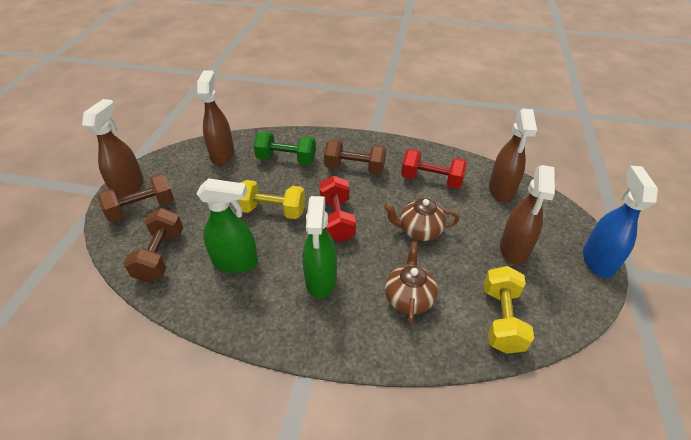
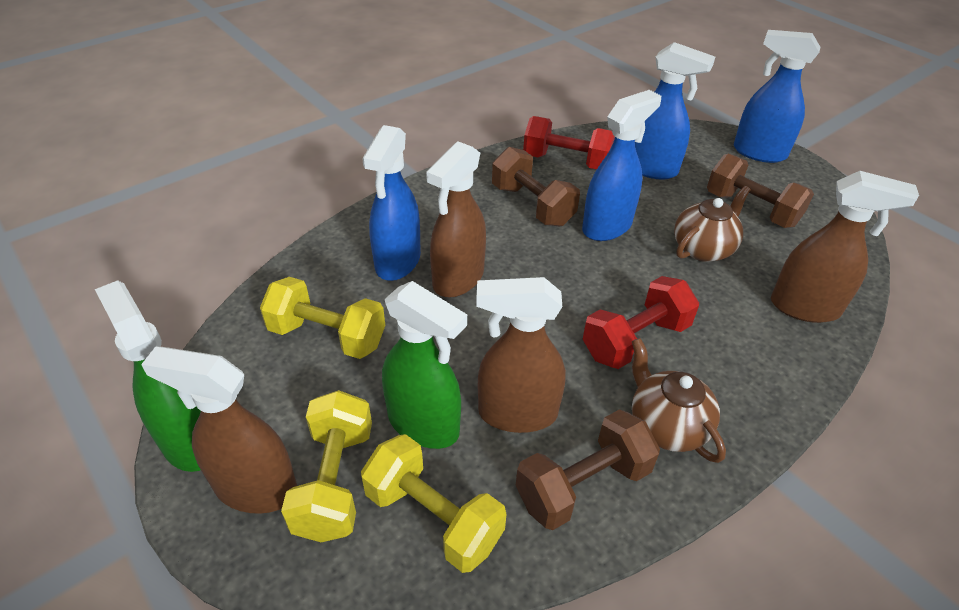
blue spray bottle: [583,166,658,278] = 1 -> [362,125,421,281] [582,90,661,241] [635,42,715,180] [734,30,820,163] = 4
green dumbbell: [254,131,316,165] = 1 -> none = 0
yellow dumbbell: [237,180,305,219] [484,266,534,354] = 2 -> [260,277,385,359] [281,390,372,542] [361,434,507,573] = 3

